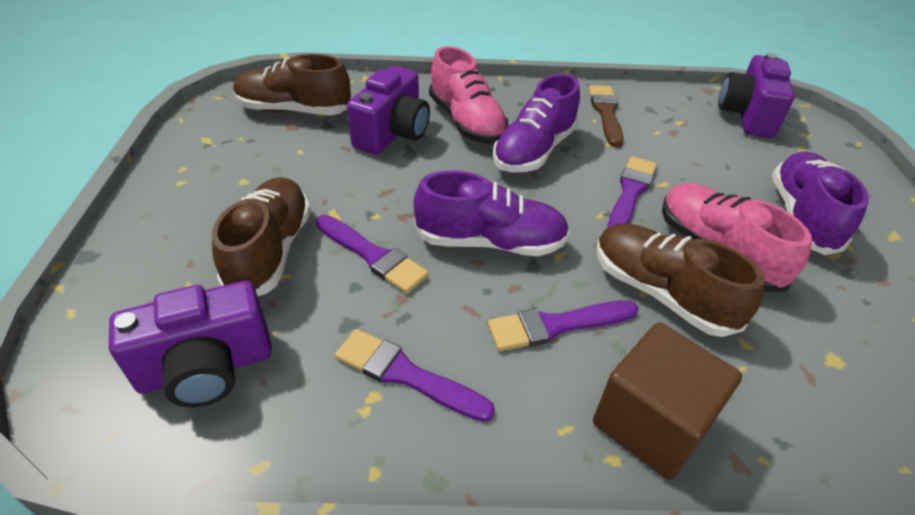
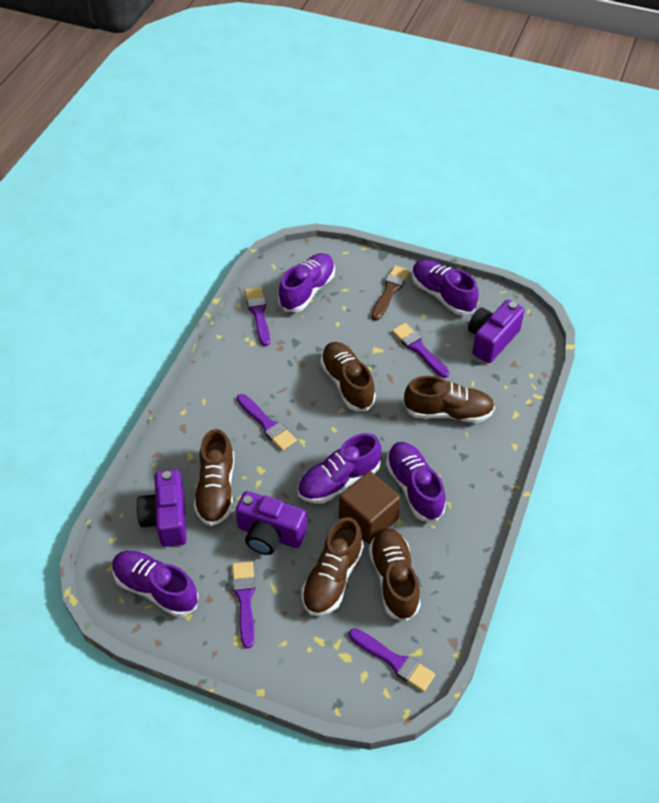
brown shoe: [212,177,311,296] [233,54,351,115] [597,224,765,337] = 3 -> [194,429,234,526] [302,517,364,616] [320,342,376,411] [369,528,421,621] [404,376,495,423] = 5
pink shoe: [429,46,508,144] [662,183,812,292] = 2 -> none = 0
purple brush: [316,215,429,293] [335,329,495,422] [488,300,638,351] [607,156,657,228] = 4 -> [232,561,255,649] [237,394,297,451] [245,287,270,346] [349,628,435,692] [392,323,449,378] = 5
purple shoe: [414,171,570,256] [493,74,580,172] [772,152,869,255] = 3 -> [112,551,199,617] [278,253,335,312] [297,433,382,503] [386,442,446,522] [412,259,479,315] = 5

